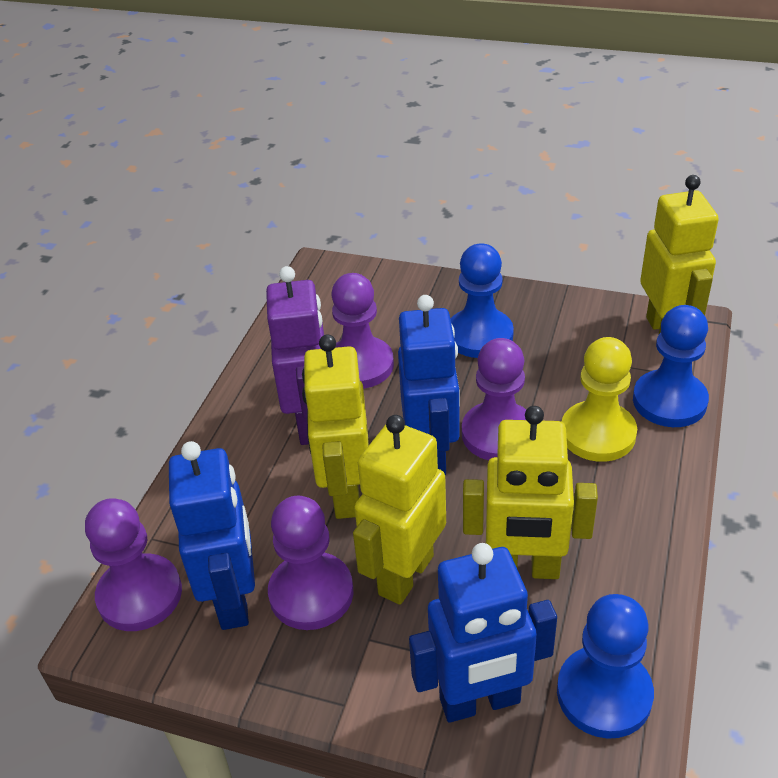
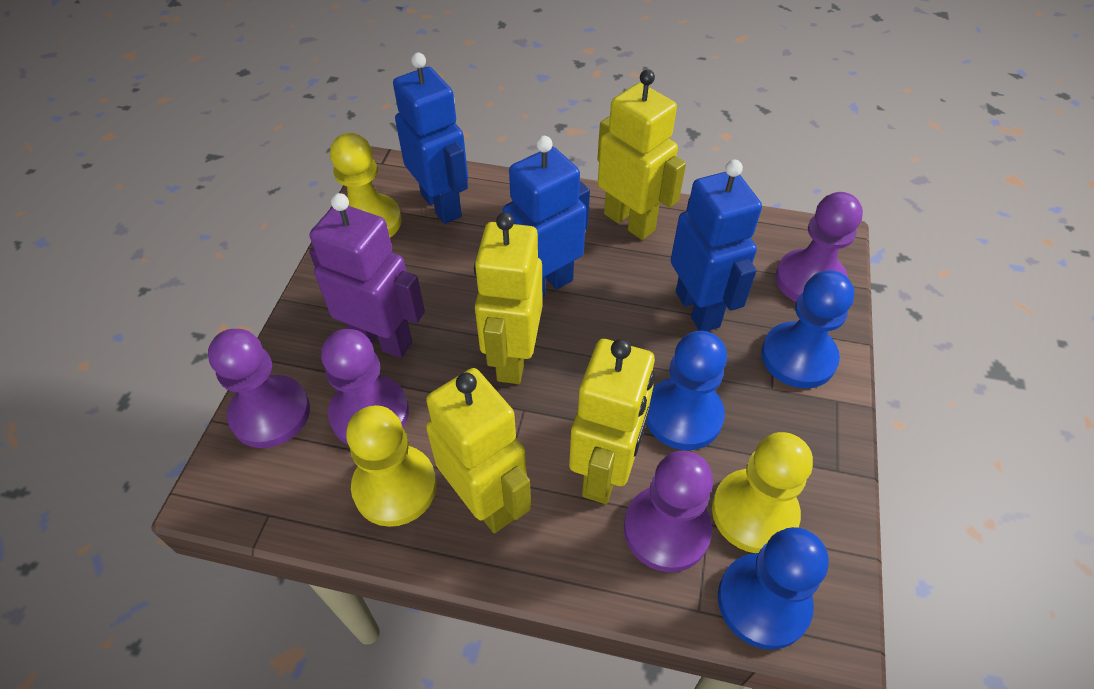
yellow pawn: [562,337,637,462] = 1 -> [330,133,402,238] [346,405,437,527] [712,432,813,553] = 3

